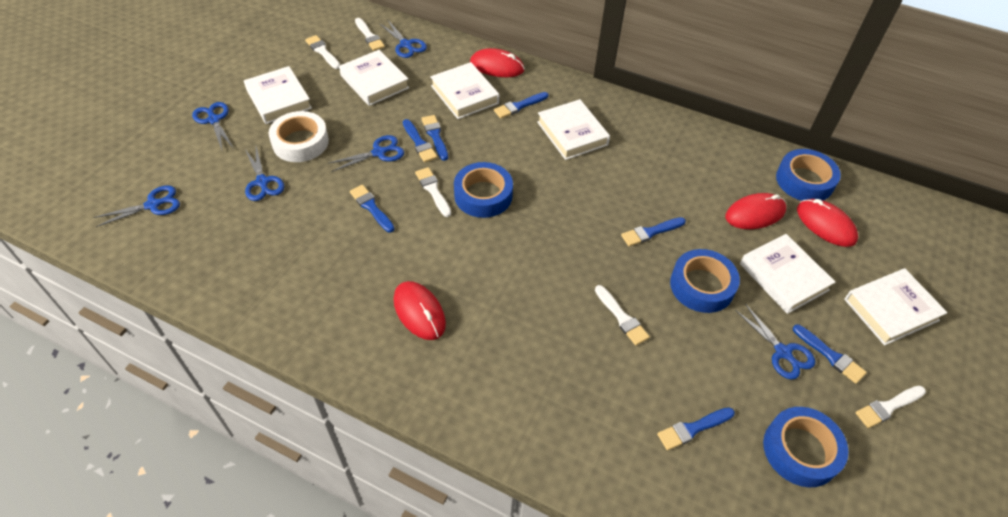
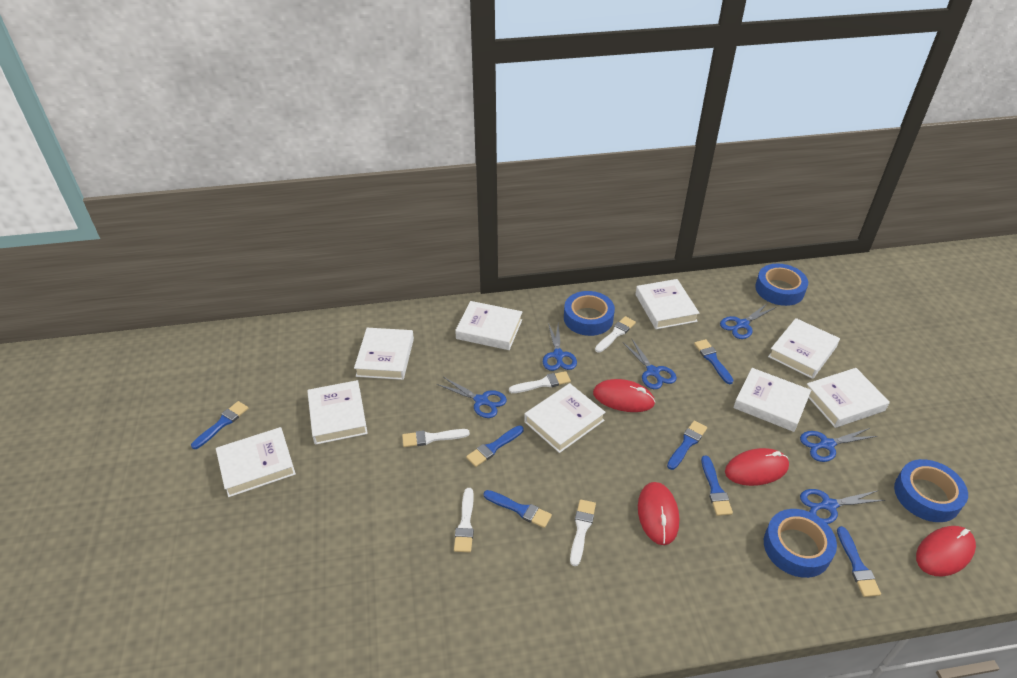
white book: [244,66,312,124] [339,50,409,106] [430,62,499,119] [537,99,610,160] [740,234,835,314] [844,268,948,345] = 6 -> [216,427,296,497] [307,380,368,445] [354,328,414,380] [455,301,522,350] [524,383,606,453] [635,279,699,329] [734,368,811,432] [768,318,840,379] [807,368,890,428] = 9
white tape: [269,111,329,162] = 1 -> none = 0

